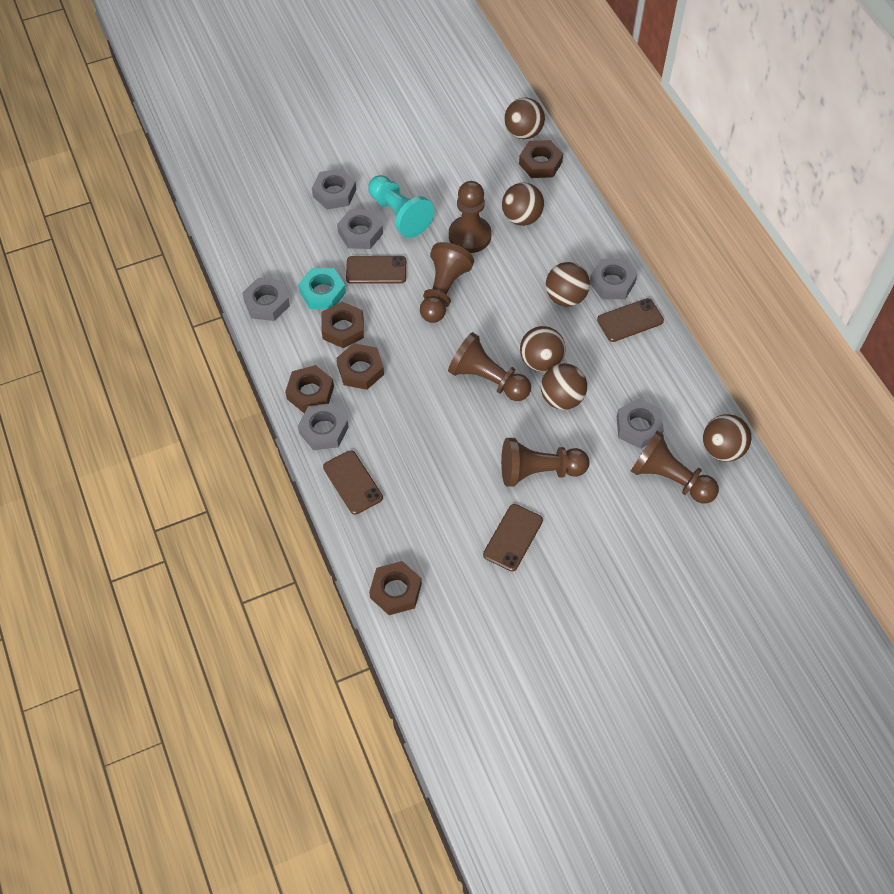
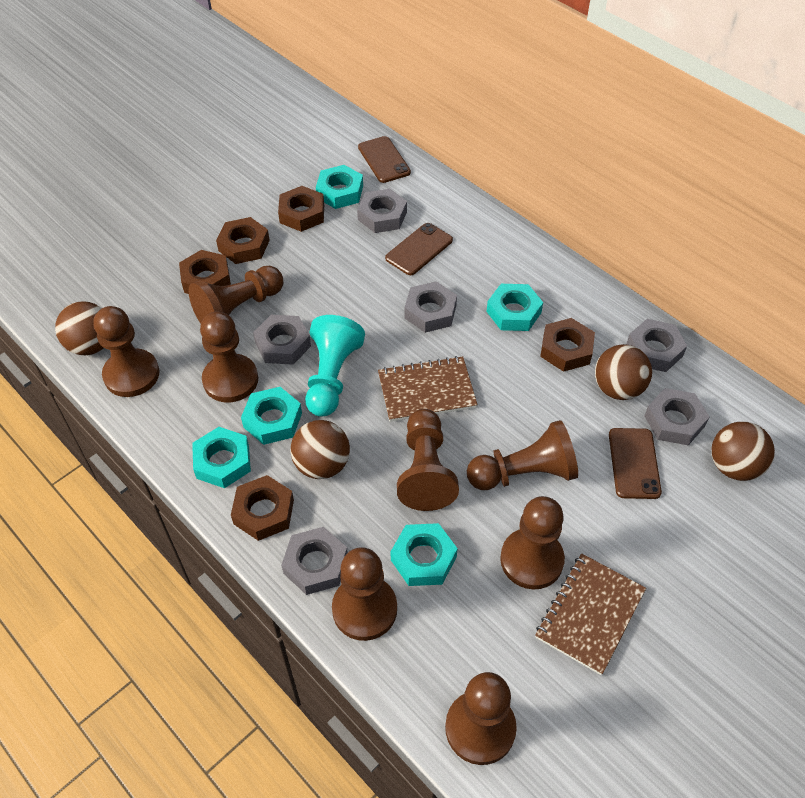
brown ball: [502,183,544,226] [504,98,545,139] [520,326,566,372] [541,363,587,410] [546,262,590,307] [703,414,752,462] = 6 -> [55,301,104,355] [291,420,350,479] [595,344,652,400] [712,422,775,481] = 4
brown notebook: none = 0 -> [378,356,478,422] [535,553,646,675] = 2
brown pawn: [420,242,474,323] [448,332,531,401] [449,181,491,253] [501,438,589,487] [631,431,719,504] = 5 -> [93,306,159,397] [189,266,283,323] [200,311,258,402] [332,547,397,641] [397,409,459,511] [445,672,517,765] [467,420,578,490] [500,496,565,590] = 8
brown phone: [323,450,383,515] [346,256,406,284] [483,504,543,572] [597,298,664,342] = 4 -> [358,136,411,183] [385,223,453,275] [609,428,662,499] = 3
turquoise nut: [298,268,346,309] = 1 -> [192,427,251,488] [241,387,302,445] [316,165,363,209] [391,523,458,586] [487,284,543,331] = 5

